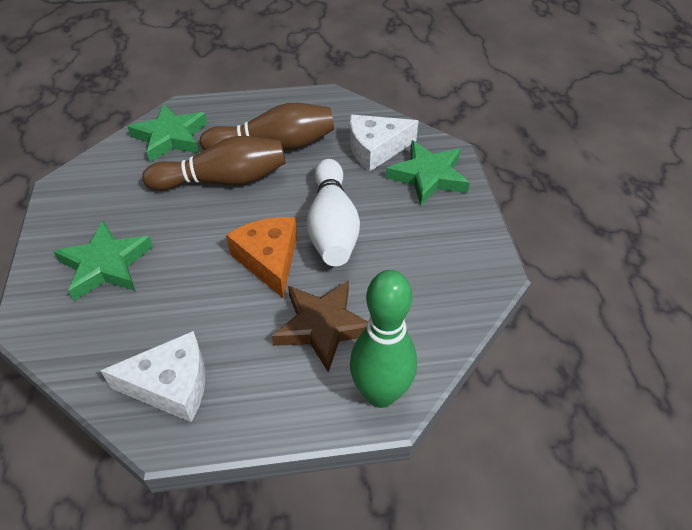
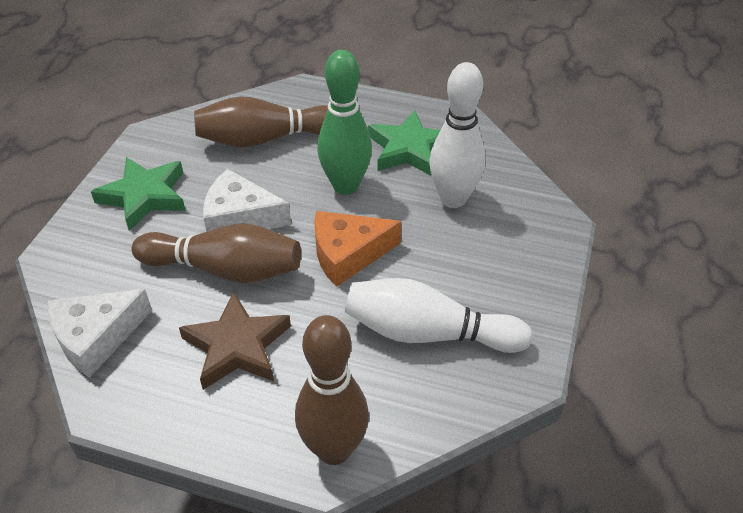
brown bowling pin: [142,136,286,191] [200,103,335,150] = 2 -> [132,223,301,283] [194,96,328,148] [295,315,369,465] = 3
green star: [53,221,153,301] [127,104,207,162] [386,141,470,206] = 3 -> [91,157,186,231] [368,110,441,175] = 2
white bowling pin: [307,159,360,266] = 1 -> [345,278,533,353] [429,62,485,208] = 2

